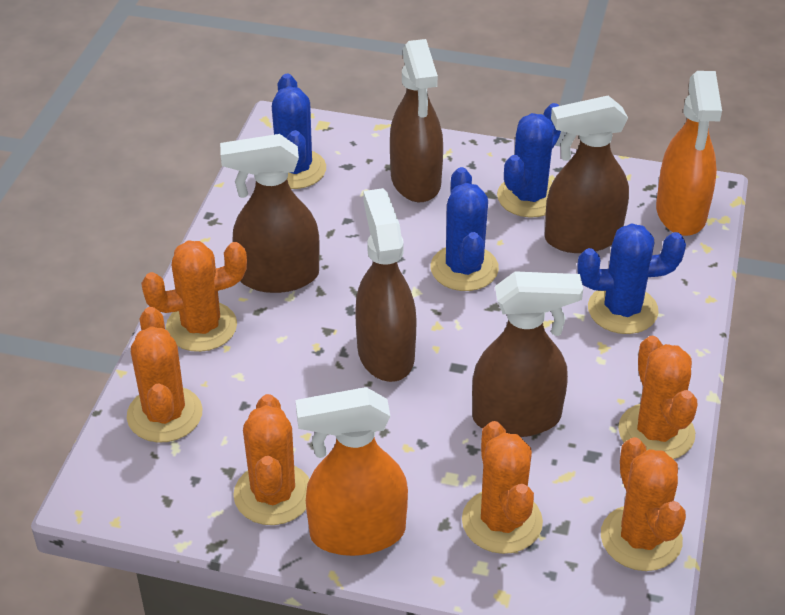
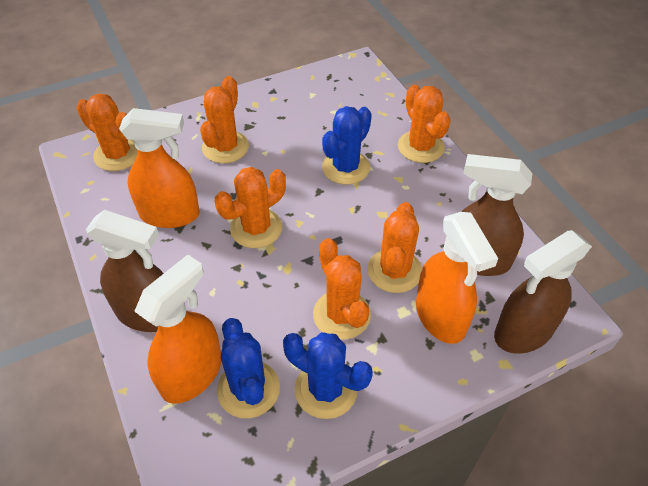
blue cactus: [272,74,326,189] [431,167,499,291] [497,103,561,218] [577,223,686,334] = 4 -> [217,318,280,418] [283,332,373,419] [322,106,372,185] = 3
brown spray bottle: [220,134,320,293] [355,188,416,382] [390,39,443,202] [472,271,583,437] [545,96,629,253] = 5 -> [86,210,164,332] [461,154,532,276] [494,230,592,354] = 3
orange spray bottle: [296,387,408,556] [656,71,722,236] = 2 -> [119,108,199,228] [134,255,221,404] [416,212,498,344] = 3

